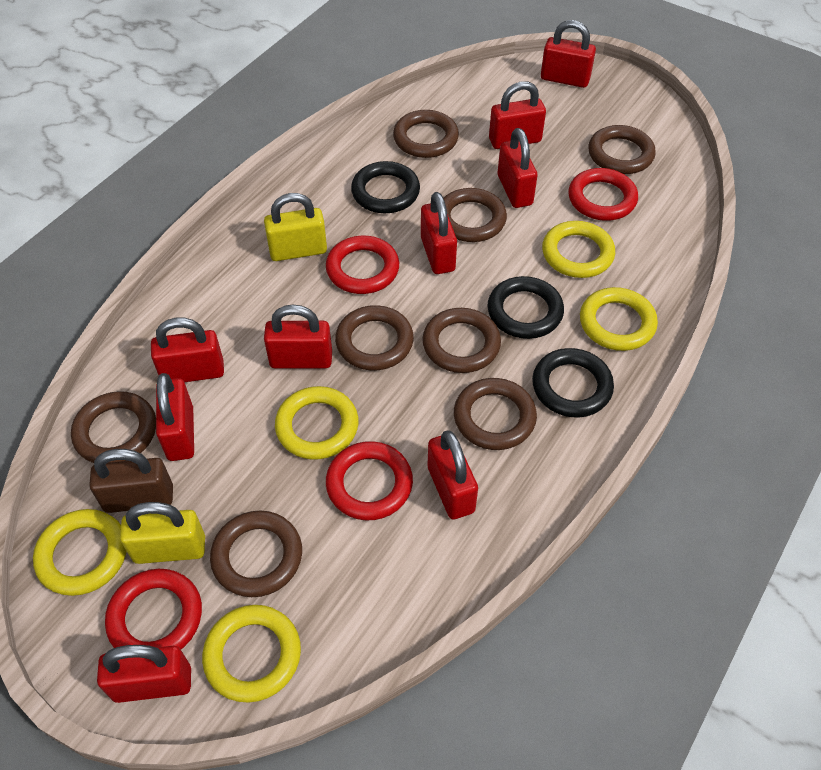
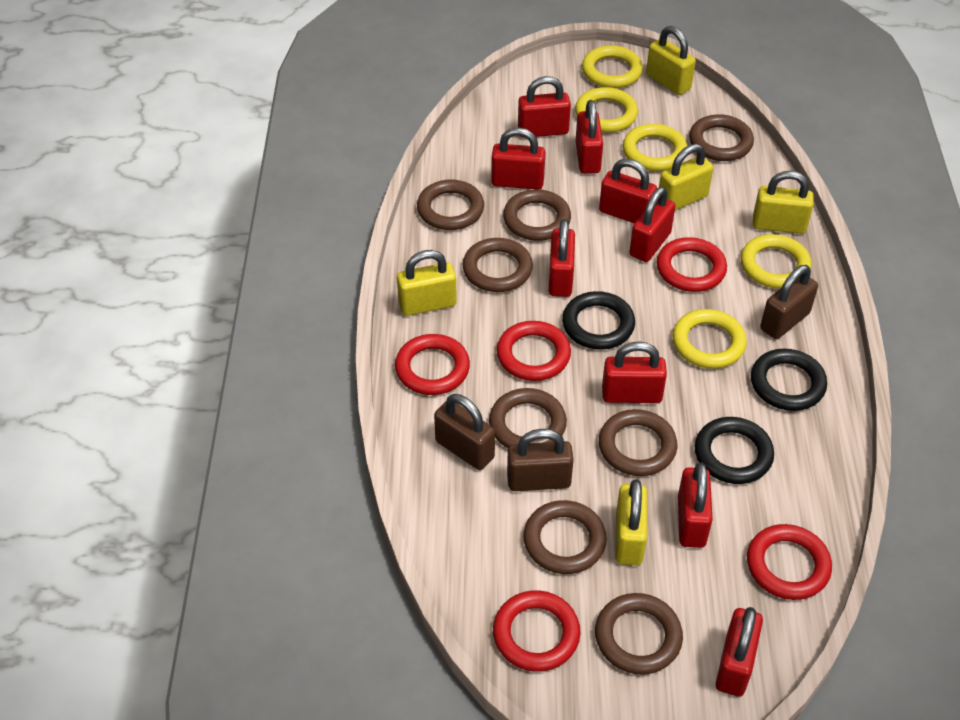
brown padlock: [89,449,173,513] = 1 -> [434,394,495,470] [507,429,574,491] [760,265,818,339] = 3
red ring: [105,569,202,649] [326,236,399,294] [326,441,413,520] [568,168,638,221] = 4 -> [395,334,470,395] [493,590,581,672] [497,321,571,381] [657,237,727,292] [747,524,832,600] = 5
yellow padlock: [120,502,205,564] [264,193,327,261] = 2 -> [397,250,457,316] [615,479,647,565] [646,26,696,95] [659,144,713,210] [753,171,814,234] = 5

